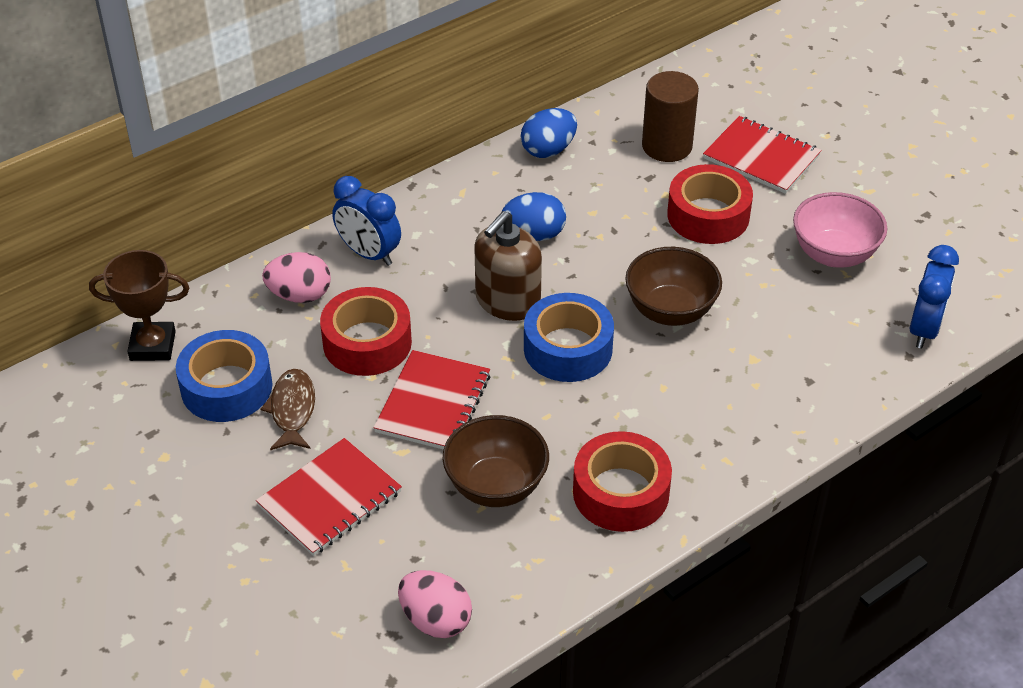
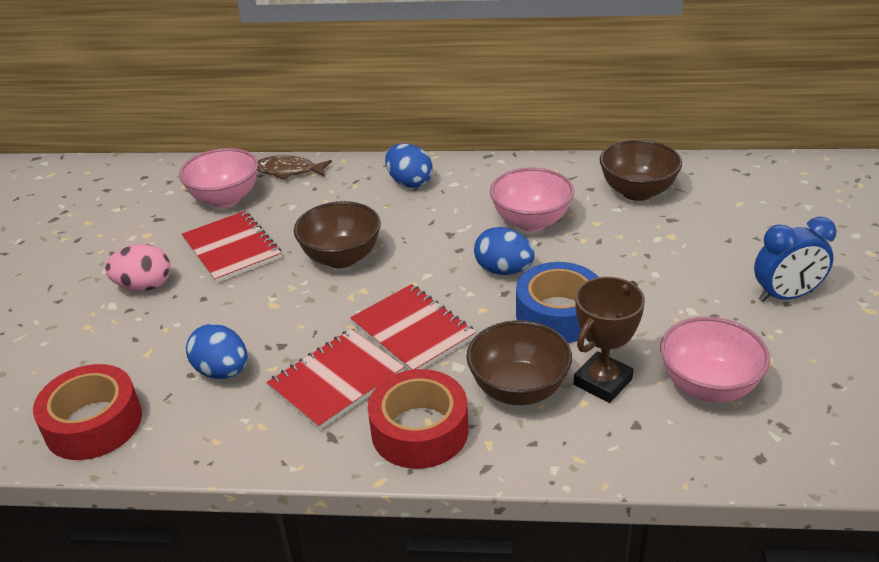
blue clock: [332,176,401,266] [910,245,959,348] = 2 -> [754,217,837,302] = 1
blue egg: [502,192,566,241] [521,108,577,158] = 2 -> [186,324,247,379] [385,143,433,188] [474,227,535,275] = 3
blue tape: [176,330,272,422] [524,293,614,382] = 2 -> [516,262,598,343] = 1
brown bowl: [443,415,549,507] [625,247,722,326] = 2 -> [294,201,381,268] [466,320,572,405] [600,140,682,201] = 3
brown cylinder: [642,71,699,162] = 1 -> none = 0
brown soap dispenser: [474,211,542,321] = 1 -> none = 0
pink bowl: [793,192,887,268] = 1 -> [179,148,258,208] [490,168,574,232] [660,317,770,402] = 3
pink egg: [262,252,331,303] [398,570,472,638] = 2 -> [105,244,171,291] = 1
red tape: [320,287,412,376] [573,431,672,532] [667,164,753,244] = 3 -> [33,364,142,460] [368,369,468,469] = 2

